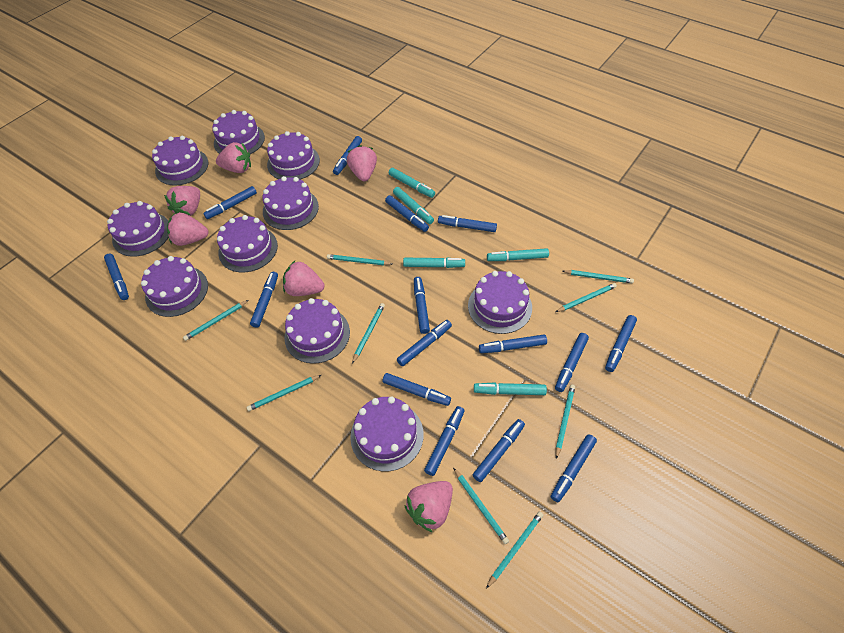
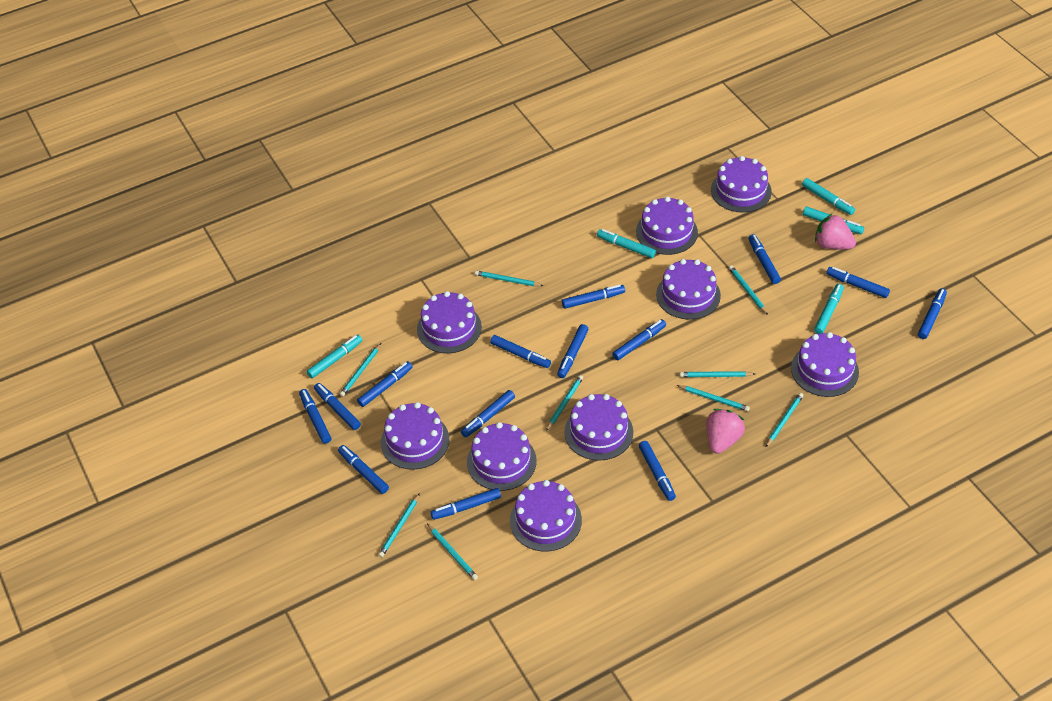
blue marker: [104,254,129,300] [203,186,257,219] [250,272,278,328] [333,136,362,175] [383,373,451,406] [385,195,429,232] [397,320,452,366] [414,277,430,334] [424,406,465,476] [438,215,497,232] [473,419,525,482] [479,335,547,353] [551,434,597,502] [555,333,589,392] [605,315,637,372] = 15 -> [299,389,331,444] [314,383,361,430] [338,445,389,494] [357,361,413,407] [430,488,501,520] [461,390,515,437] [490,335,551,368] [557,324,588,378] [562,285,625,309] [612,319,666,360] [639,441,676,501] [748,234,781,284] [826,267,890,298] [918,288,947,339] = 14
pink strawberry: [164,186,200,216] [167,212,208,246] [216,142,251,173] [283,261,325,296] [347,145,377,181] [405,481,453,532] = 6 -> [707,409,745,454] [815,213,856,249] = 2
purple cake: [107,201,168,257] [141,256,208,317] [152,136,208,186] [212,110,265,154] [217,215,278,272] [263,176,319,230] [267,131,320,180] [284,298,350,364] [350,396,424,471] [468,271,532,334] = 10 -> [381,402,450,470] [417,291,482,353] [467,422,537,491] [510,480,582,551] [564,394,633,461] [636,196,698,255] [656,259,721,320] [711,156,772,212] [791,332,859,397] = 9

